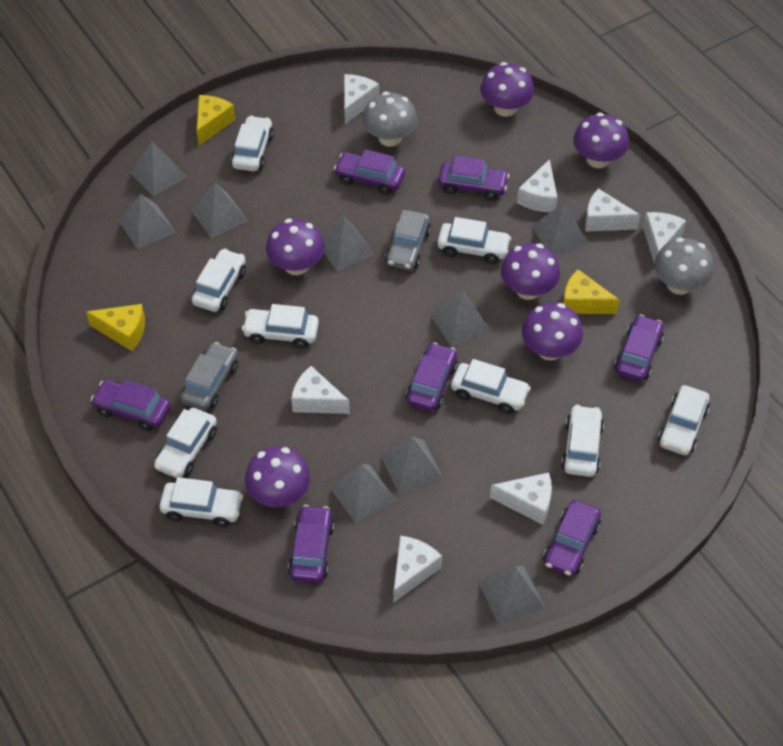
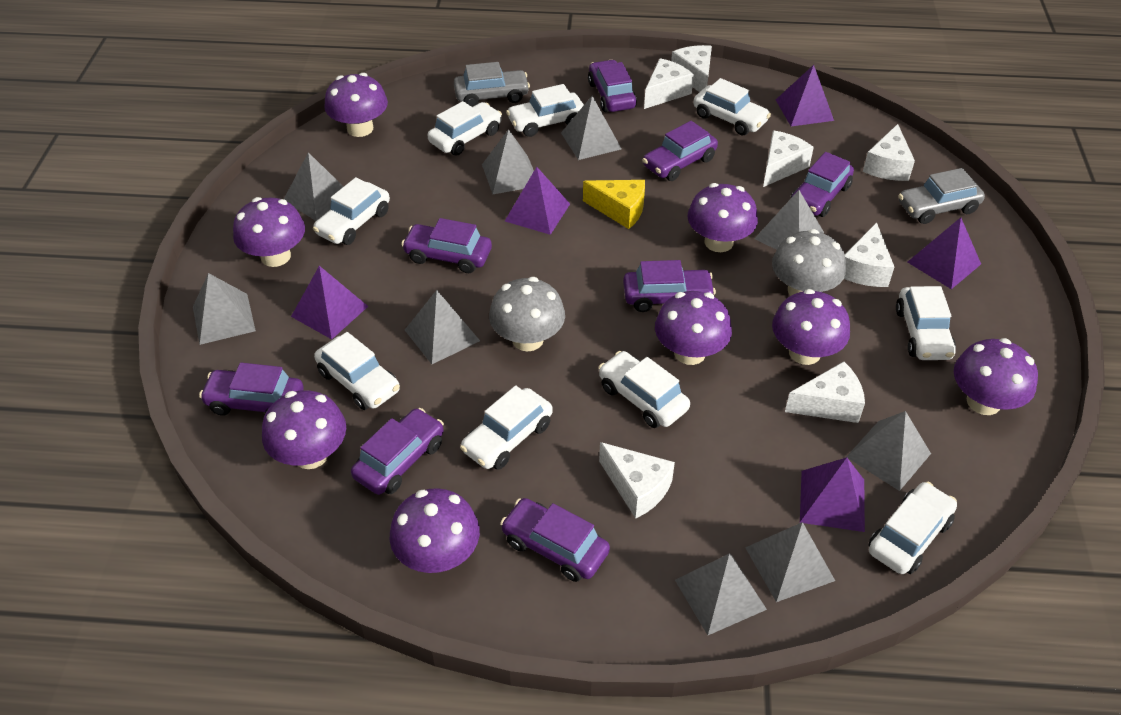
purple car: [91,380,171,431] [288,505,334,583] [334,149,405,195] [406,342,458,411] [438,155,509,200] [543,500,601,577] [614,314,664,382] = 7 -> [199,363,303,416] [351,408,444,495] [401,218,492,273] [500,498,610,582] [588,60,637,112] [623,260,716,312] [643,121,718,181] [790,152,854,217] = 8
purple mushroom: [245,446,310,507] [266,219,325,275] [480,62,534,117] [501,243,560,300] [522,303,583,361] [573,112,629,168] = 6 -> [233,197,305,267] [262,390,346,469] [324,73,388,137] [390,488,480,573] [655,291,732,365] [688,183,758,252] [772,289,850,365] [954,338,1038,415] = 8
purple pyramid: none = 0 -> [291,266,368,339] [505,167,570,235] [776,65,834,126] [800,457,865,532] [907,217,981,289] = 5
yellow cheese: [86,304,145,351] [197,95,235,146] [563,270,620,314] = 3 -> [583,180,645,229] = 1

